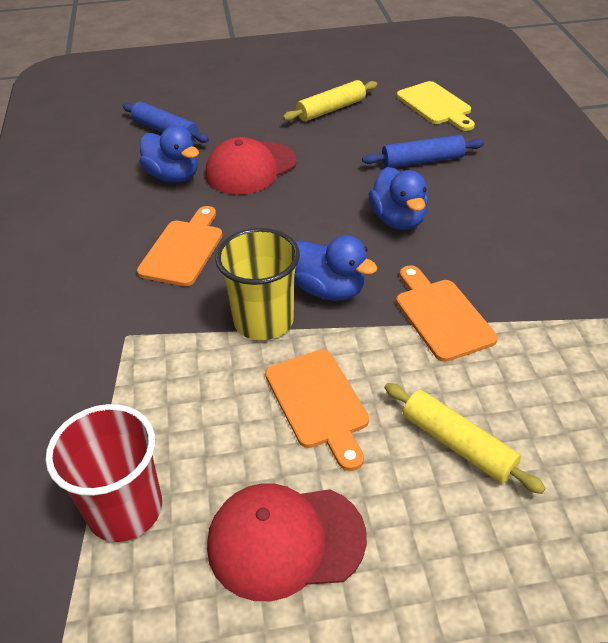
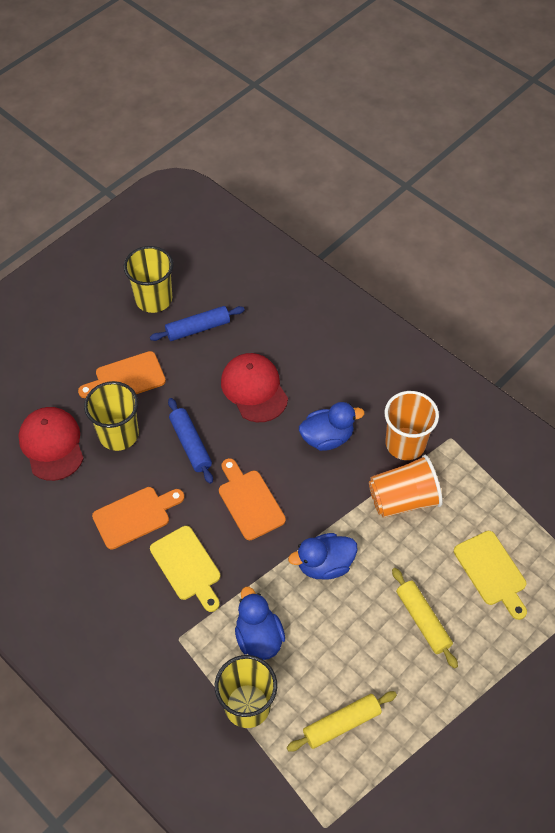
orange cup: none = 0 -> [369,455,443,518] [385,391,439,460] = 2
red cup: [46,404,162,542] = 1 -> none = 0
yellow cup: [215,228,300,340] = 1 -> [84,381,139,451] [124,246,174,313] [215,655,277,728] = 3
yellow cutting board: [397,81,475,131] = 1 -> [150,526,220,612] [454,531,527,620] = 2

